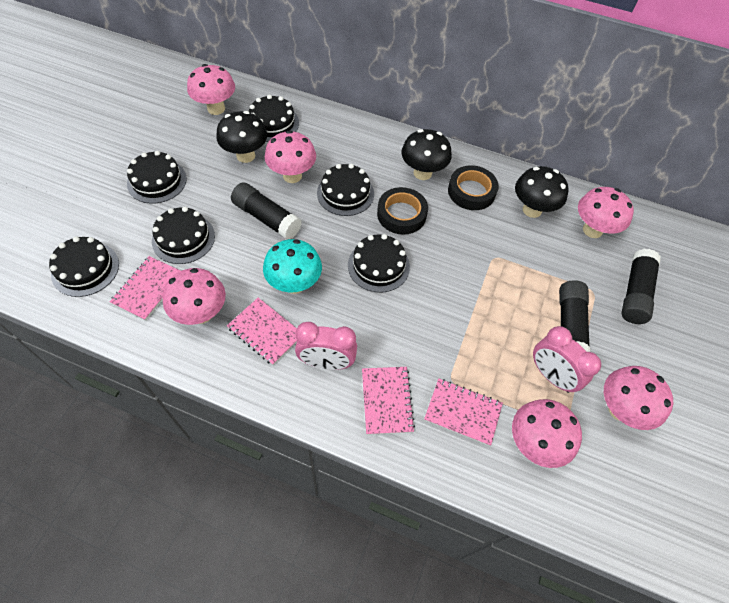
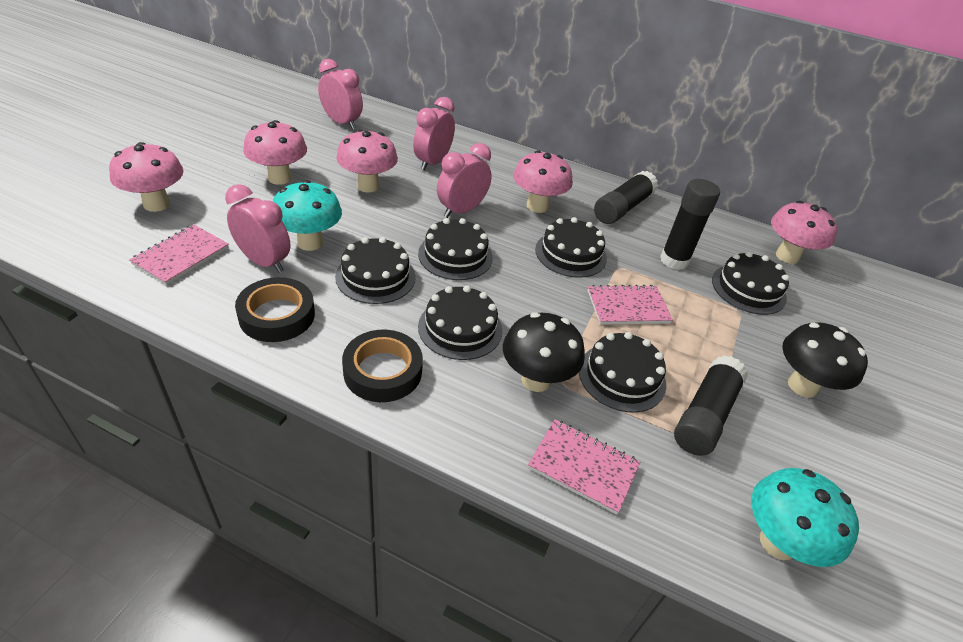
black mushroom: [216,111,267,163] [401,129,452,180] [515,166,569,218] = 3 -> [503,312,585,392] [782,322,868,398] = 2
pink clock: [295,322,357,370] [533,326,601,393] = 2 -> [225,184,291,273] [318,59,363,130] [413,97,455,170] [437,143,492,218] = 4
pink mushroom: [162,268,226,325] [187,64,235,115] [265,130,316,183] [512,399,582,468] [578,187,634,238] [604,366,673,430] = 6 -> [109,142,183,212] [243,120,307,185] [336,129,398,193] [513,150,573,213] [771,201,837,264] = 5
pink notebook: [110,256,180,321] [227,298,297,365] [362,367,415,435] [424,379,503,446] = 4 -> [129,225,229,285] [528,419,640,515] [587,285,673,325] = 3
turquoise mushroom: [263,239,322,294] = 1 -> [273,180,342,251] [751,468,859,567] = 2

